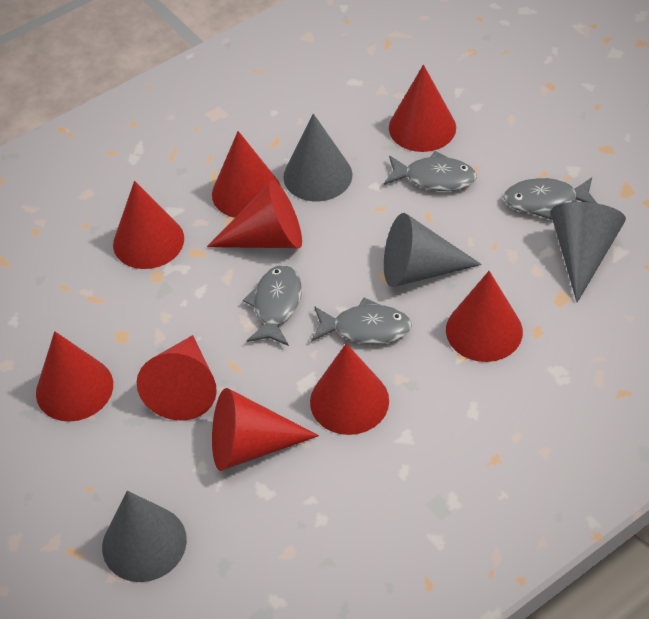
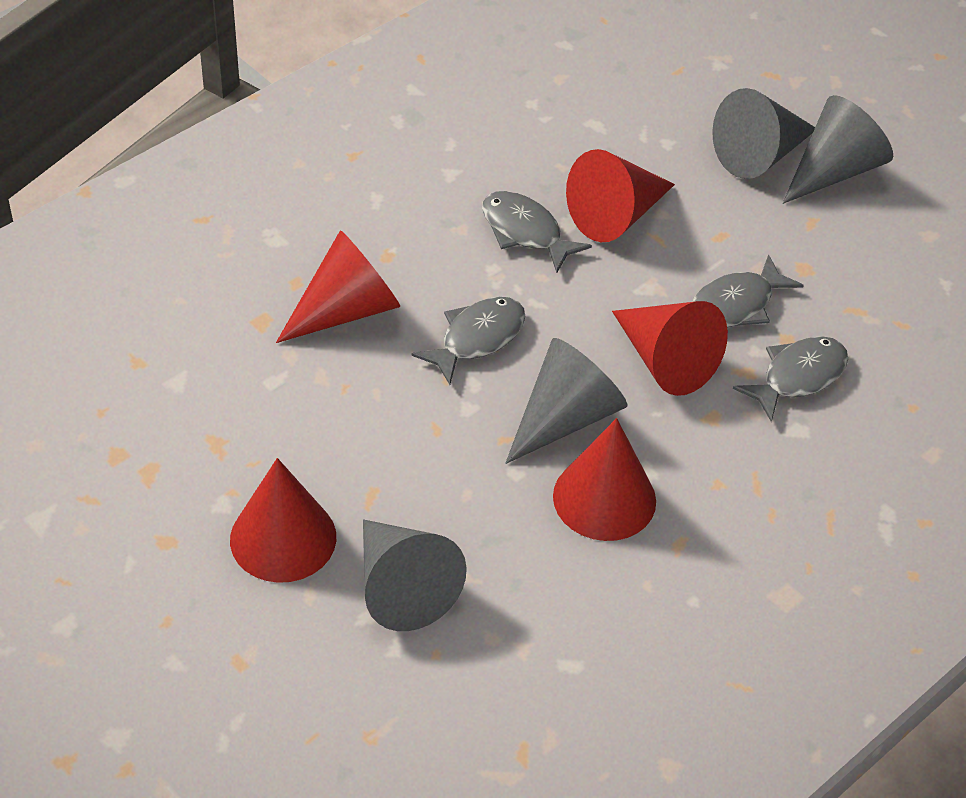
red cone: [36,331,113,422] [113,181,184,269] [136,335,217,420] [207,180,302,248] [212,131,281,218] [212,388,319,471] [310,343,389,435] [389,65,456,152] [446,271,523,362] = 9 -> [230,458,336,583] [276,230,400,343] [553,418,656,541] [566,149,675,242] [612,301,728,396] = 5

